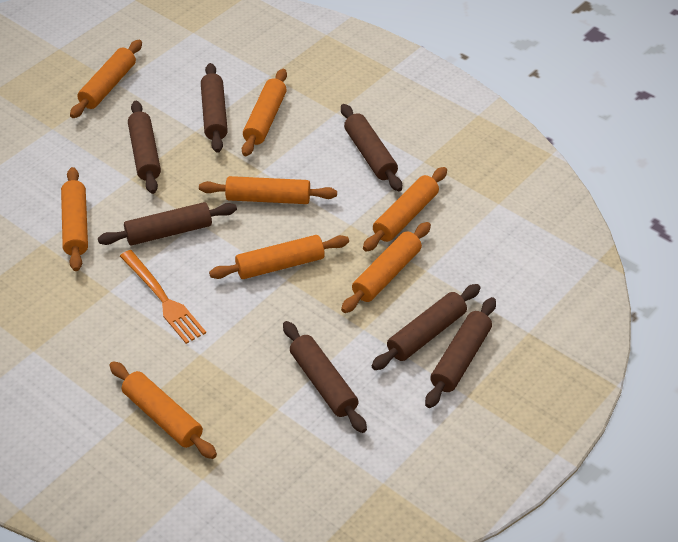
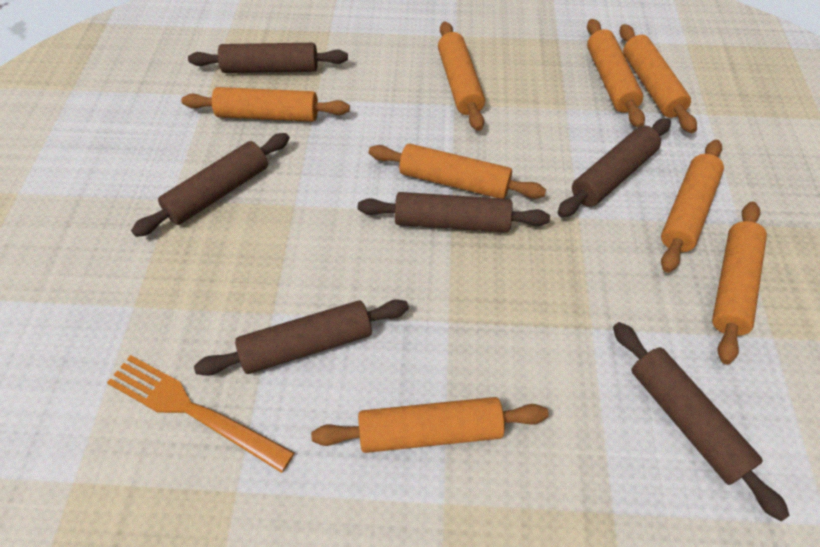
brown rolling pin: [98,202,237,246] [128,101,161,194] [201,63,228,153] [283,321,367,433] [341,104,402,192] [371,284,481,370] [425,297,496,408] = 7 -> [131,133,290,237] [188,43,348,73] [194,299,409,376] [358,192,550,233] [558,118,671,217] [613,322,790,521] = 6

